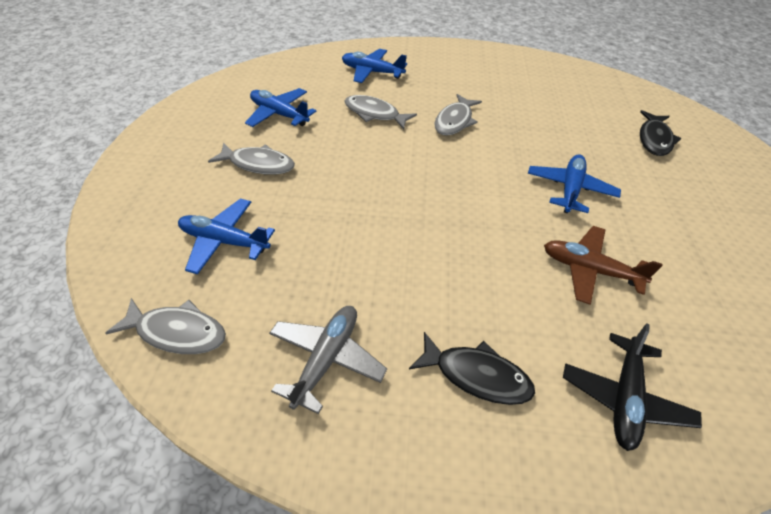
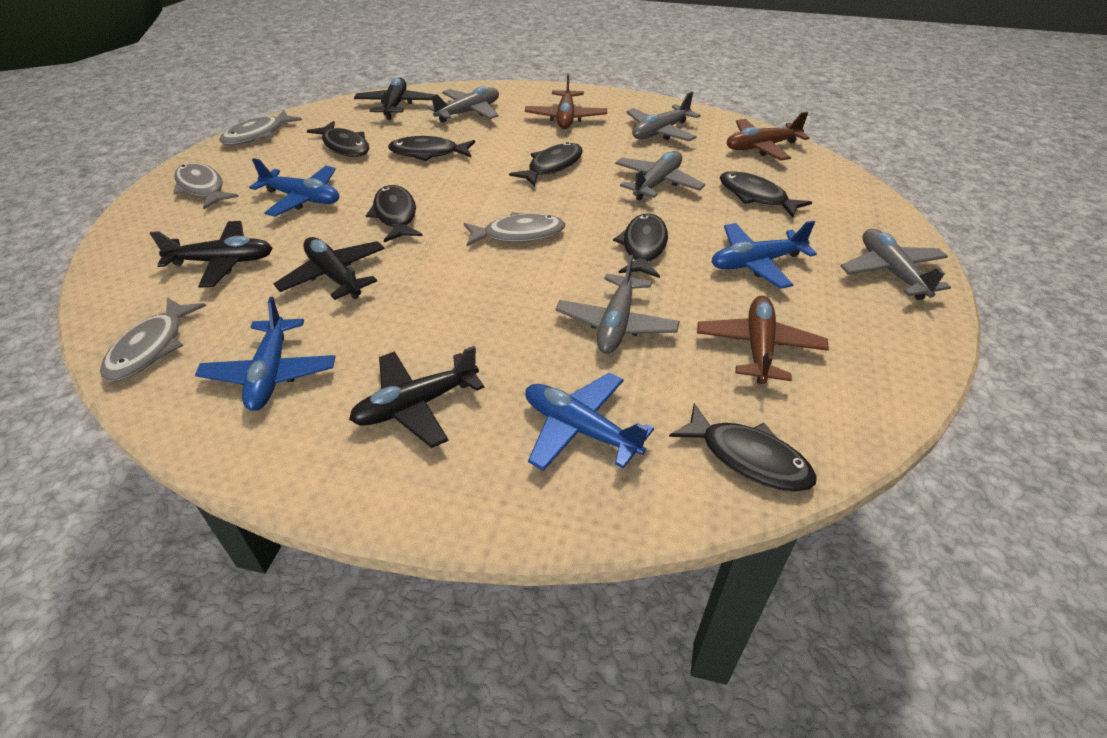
black fish: [409,332,535,405] [640,110,681,156] = 2 -> [307,121,369,157] [366,185,423,242] [388,136,475,161] [509,142,583,186] [613,213,668,278] [669,403,817,492] [720,172,812,218] = 7
black plane: [563,323,702,451] = 1 -> [150,221,273,288] [274,237,385,300] [349,346,485,448] [354,77,434,120] = 4
brown plane: [544,226,663,305] = 1 -> [525,73,607,129] [697,296,829,384] [726,112,810,161] = 3
grey plane: [269,306,387,414] = 1 -> [427,86,499,123] [556,255,680,354] [615,151,705,201] [626,91,701,141] [840,229,951,300] = 5

